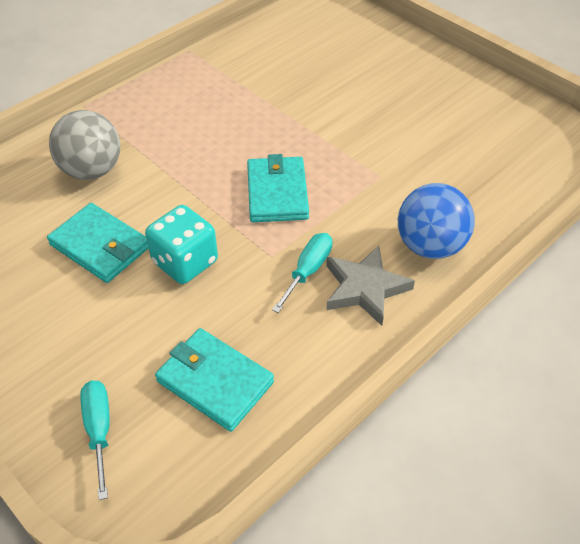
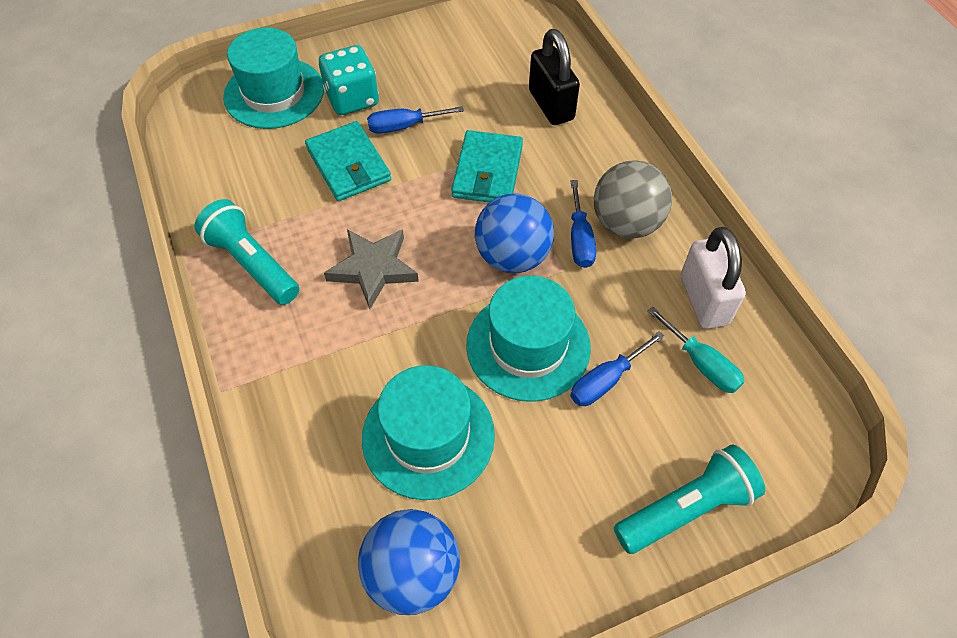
black padlock: none = 0 -> [529,29,580,125] = 1
blue ball: [398,183,475,259] = 1 -> [358,509,460,615] [475,193,554,273] = 2
blue screwdriver: none = 0 -> [367,106,464,134] [570,331,665,406] [571,180,596,268] = 3
turquoise flashlight: none = 0 -> [194,199,299,305] [614,445,765,554] = 2
turquoise hat: none = 0 -> [223,28,324,129] [362,365,495,500] [466,276,591,402] = 3
turquoise screwdriver: [80,380,110,500] [272,233,332,313] = 2 -> [648,307,744,393] = 1
turquoise wallet: [47,203,148,283] [155,328,274,432] [247,154,309,222] = 3 -> [305,121,391,201] [451,130,523,202] = 2
white padlock: none = 0 -> [681,227,746,329] = 1

